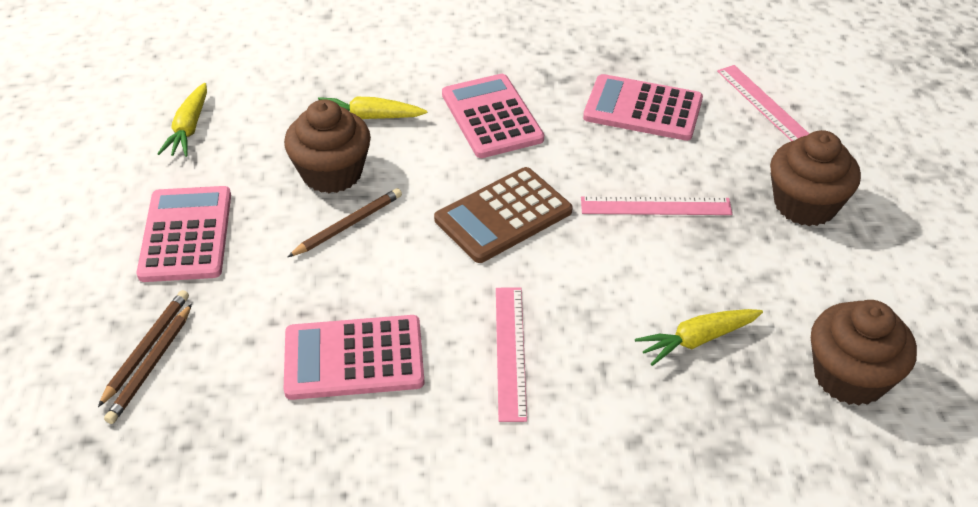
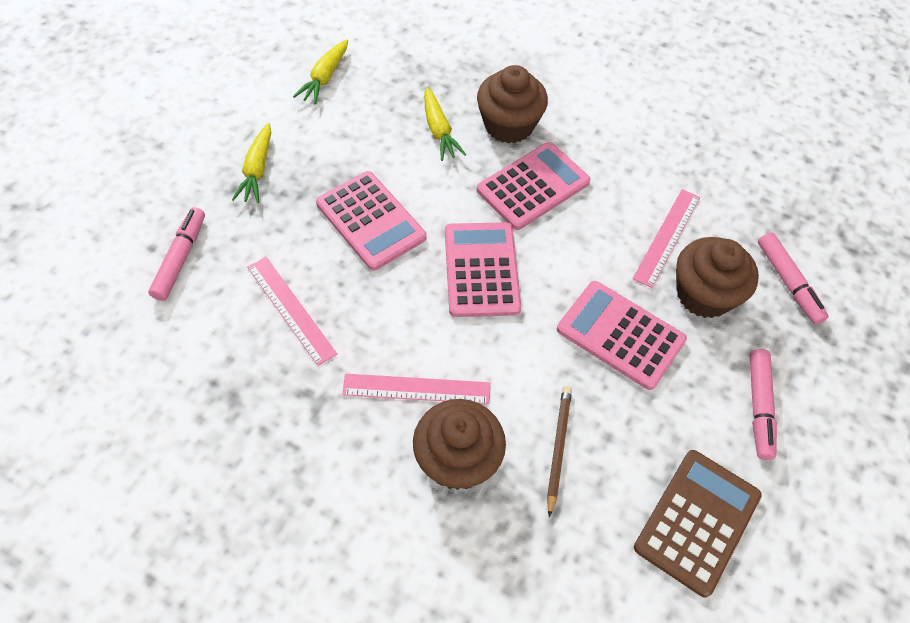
brown pencil: [98,290,189,407] [104,304,192,424] [288,188,402,257] = 3 -> [547,386,572,518] = 1
pink marker: none = 0 -> [148,207,205,301] [750,349,777,460] [758,232,829,324] = 3

